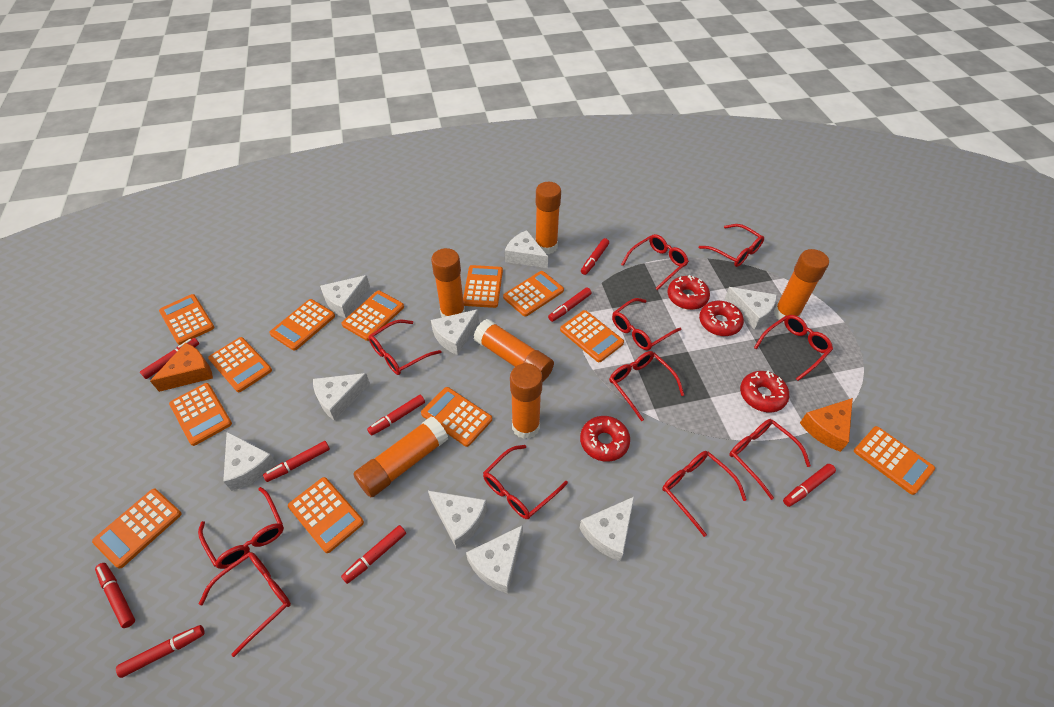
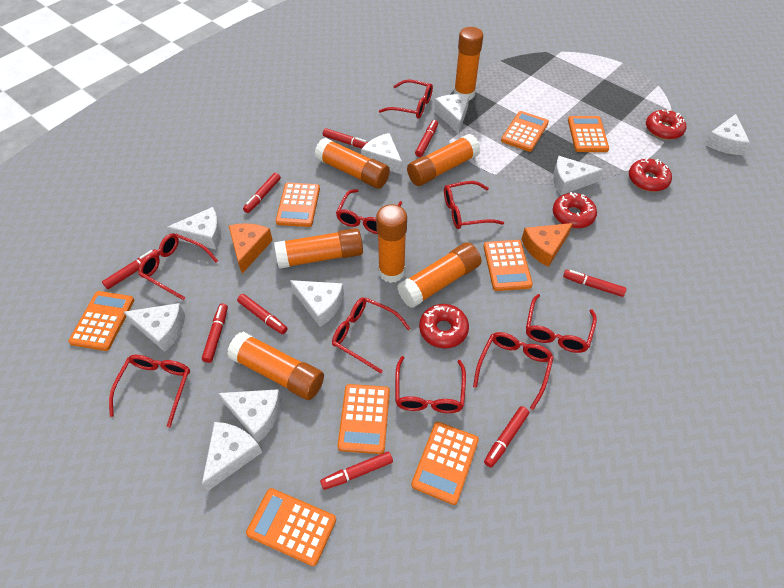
orange calculator: [92,489,181,569] [159,294,214,345] [169,383,232,446] [208,337,272,392] [269,299,335,351] [288,477,364,553] [341,290,404,341] [421,387,492,447] [463,265,503,308] [503,271,564,317] [560,310,624,362] [854,426,935,495] = 12 -> [68,291,134,351] [246,488,336,566] [276,183,320,227] [337,384,390,454] [411,422,479,505] [483,240,533,291] [501,111,549,152] [568,116,609,152] = 8
orange glue stick: [353,416,448,497] [431,248,465,318] [473,319,554,381] [510,363,543,439] [535,182,561,254] [774,249,829,322] = 6 -> [227,332,324,400] [274,228,363,269] [315,138,390,189] [376,204,407,283] [397,242,481,308] [407,134,480,186] [454,27,483,100] = 7
red glasses: [198,487,284,569] [199,552,291,657] [368,320,441,375] [483,445,568,519] [609,351,684,421] [612,298,682,351] [621,234,689,290] [662,451,747,537] [699,224,764,267] [729,419,811,500] [754,315,833,381] = 11 -> [109,355,190,428] [138,233,218,300] [332,297,411,373] [336,189,402,234] [379,79,433,119] [395,356,466,413] [444,181,504,229] [473,332,554,410] [526,294,597,353] = 9

